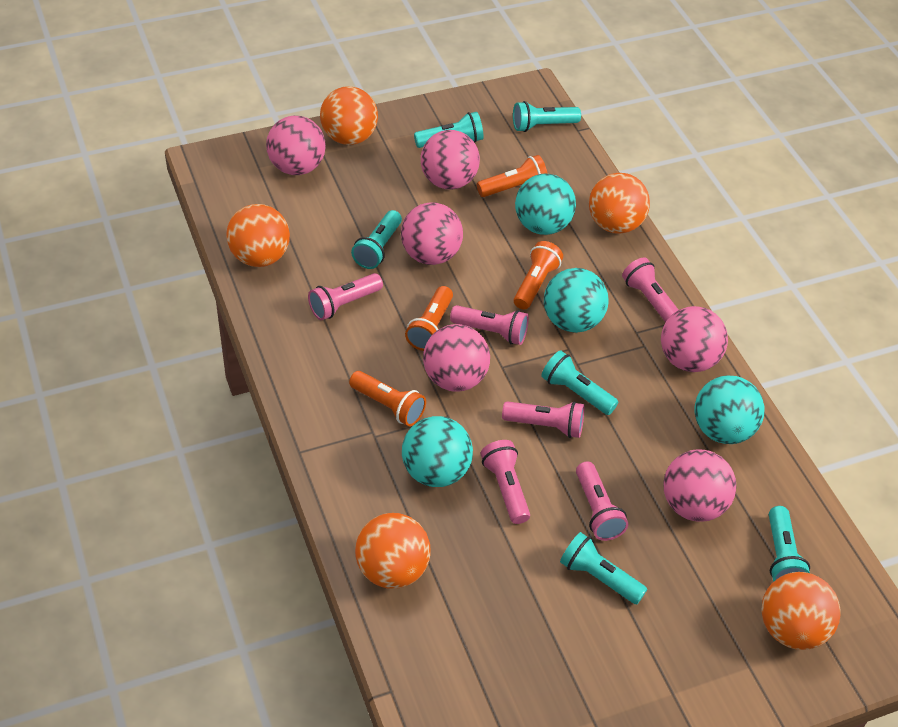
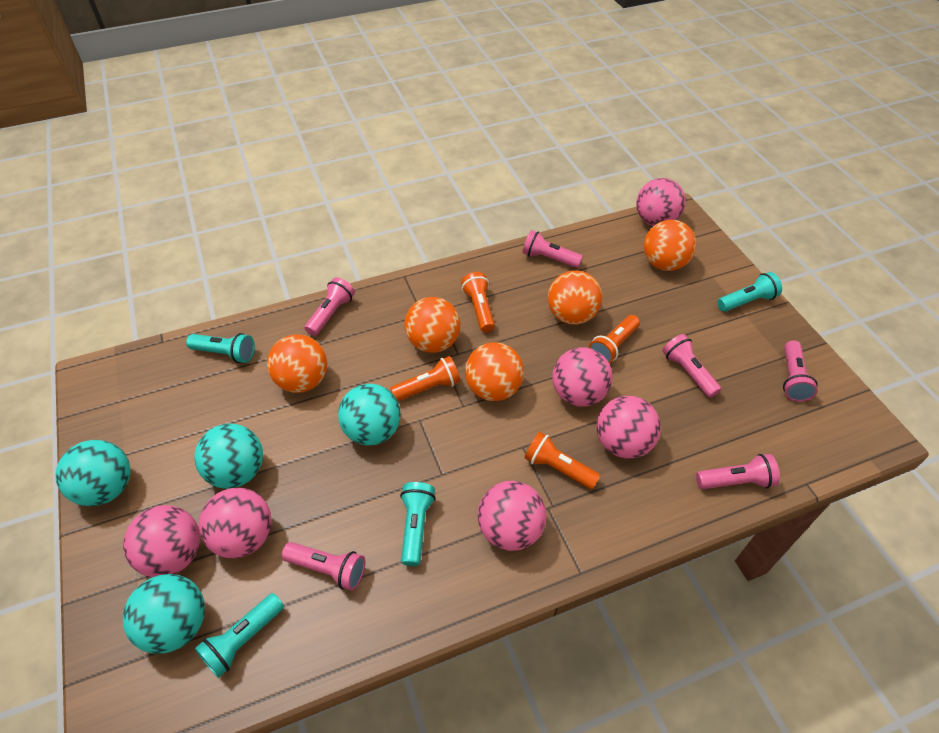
turquoise flashlight: [351,210,402,269] [414,112,484,148] [513,101,581,132] [541,350,618,415] [560,532,647,604] [769,506,810,582] = 6 -> [186,333,255,363] [195,593,284,678] [400,482,436,566] [717,272,782,312] = 4

